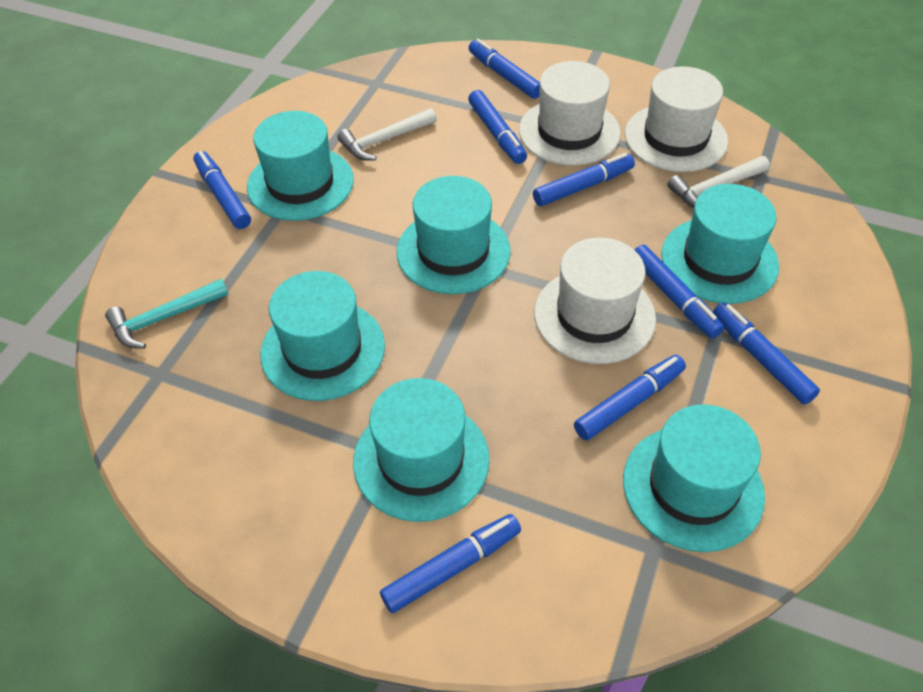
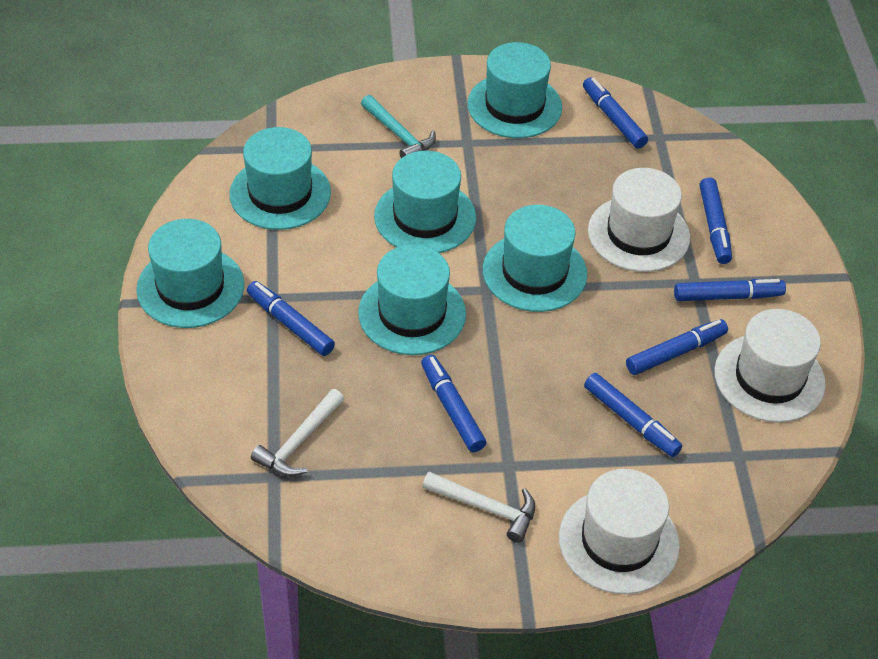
blue marker: [194,151,251,229] [380,514,521,613] [468,90,527,164] [469,39,540,99] [533,153,635,206] [574,355,686,440] [634,245,724,338] [713,302,820,404] = 8 -> [247,281,335,356] [421,355,486,452] [583,77,648,149] [584,373,682,457] [626,319,728,375] [674,279,786,301] [700,177,732,264] = 7

